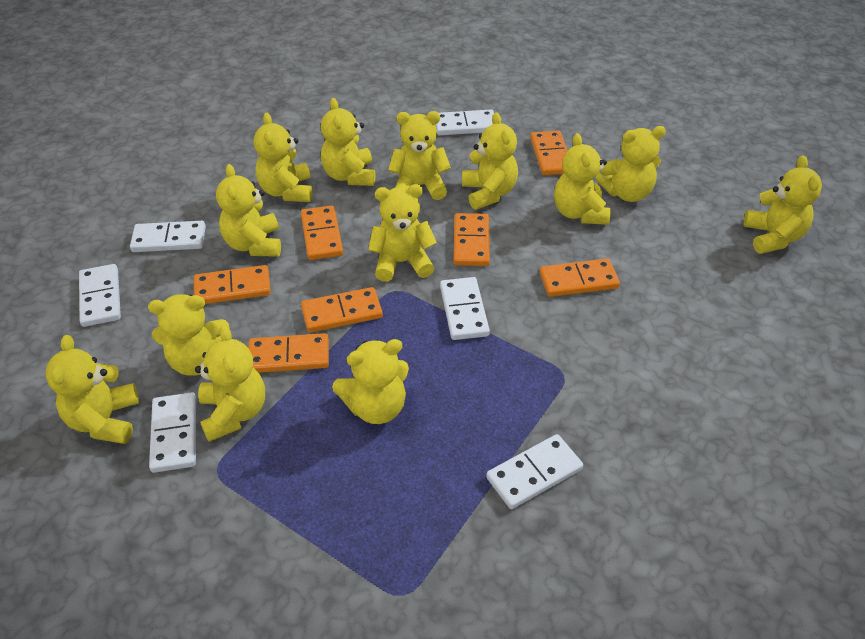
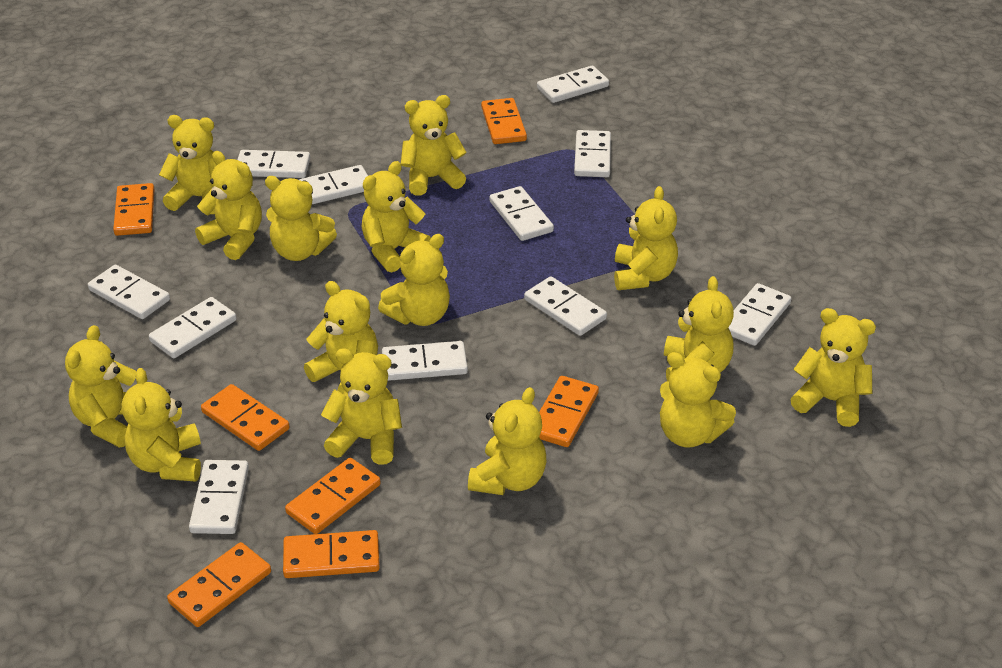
white domino: [79,264,121,327] [130,221,206,252] [149,392,196,473] [435,109,494,135] [440,277,490,340] [486,434,583,509] = 6 -> [88,265,170,319] [149,297,237,358] [189,460,249,534] [238,150,310,178] [298,165,368,204] [382,341,468,381] [490,186,554,241] [524,276,607,336] [537,65,609,103] [574,130,611,177] [728,283,791,346] = 11
yellow teddy bear: [45,335,139,444] [148,294,230,376] [195,325,265,442] [216,164,281,257] [254,113,312,202] [321,98,375,186] [332,339,409,424] [368,184,437,282] [388,111,451,200] [462,112,518,210] [554,133,611,225] [596,126,666,202] [744,155,822,254] = 13 -> [65,325,137,447] [122,368,201,482] [159,115,217,214] [195,151,262,260] [265,176,337,261] [304,281,378,393] [321,348,402,465] [362,161,431,272] [378,234,450,326] [401,95,467,196] [468,387,546,495] [614,186,678,290] [660,352,736,448] [664,276,734,382] [790,308,876,427] = 15

